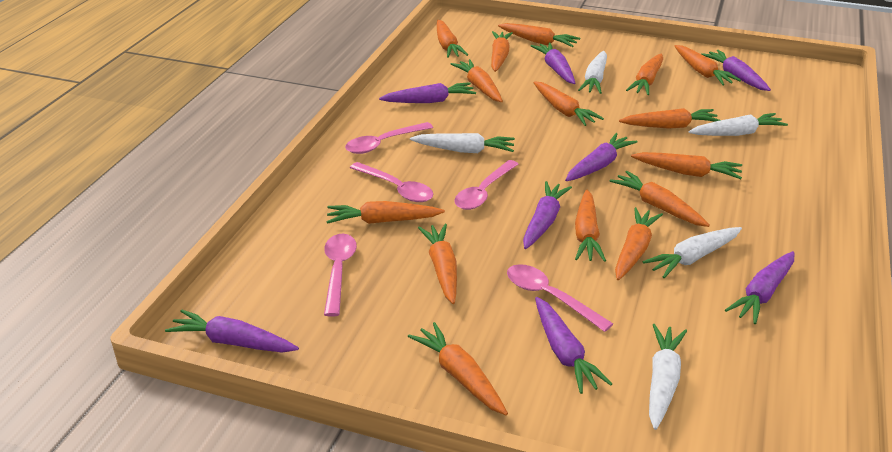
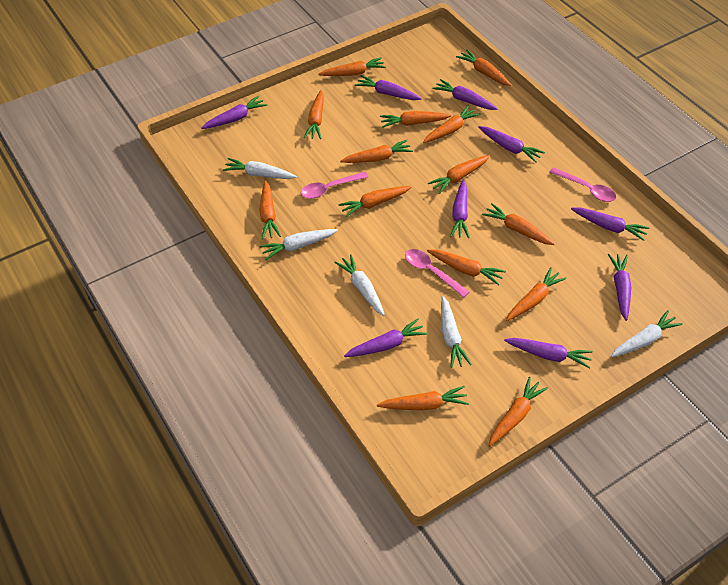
orange carrot: [326,201,445,224] [408,322,508,415] [418,224,457,304] [437,20,468,58] [451,59,503,102] [491,31,513,72] [498,23,580,47] [534,81,604,126] [575,190,606,262] [610,171,710,227] [615,207,663,280] [619,108,720,129] [626,54,663,95] [631,152,742,179] [675,45,741,86] = 15 -> [260,180,281,239] [304,90,324,139] [318,57,386,76] [338,186,411,217] [340,140,413,163] [377,386,469,411] [380,111,451,128] [423,105,481,143] [427,249,506,285] [428,155,490,194] [456,50,511,86] [482,203,555,245] [488,376,548,446] [506,268,567,321] = 14
pink spoon: [324,234,357,317] [345,122,433,154] [350,162,433,202] [454,160,518,210] [507,264,613,332] = 5 -> [301,172,368,199] [405,249,469,298] [550,167,616,202] = 3
purple carrot: [165,309,299,352] [379,82,476,103] [523,181,572,249] [531,42,575,84] [535,297,612,394] [565,133,638,181] [701,50,771,91] [725,251,794,324] = 8 -> [201,96,267,129] [344,319,427,357] [355,75,422,100] [432,79,498,110] [450,180,470,238] [478,126,545,163] [504,338,593,369] [571,207,649,241] [608,254,631,321] = 9

